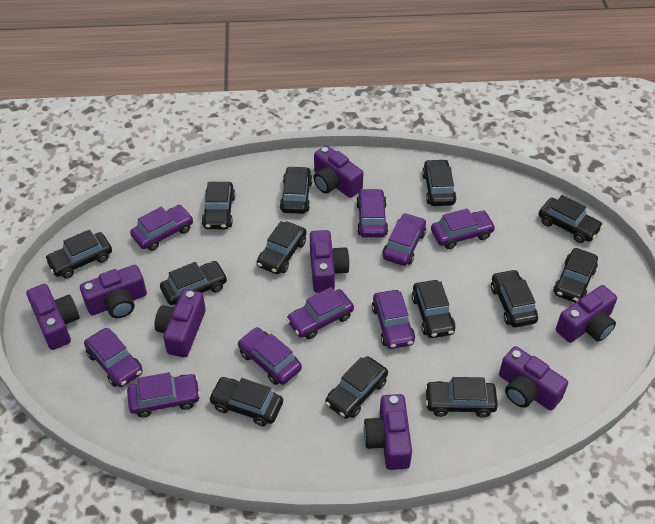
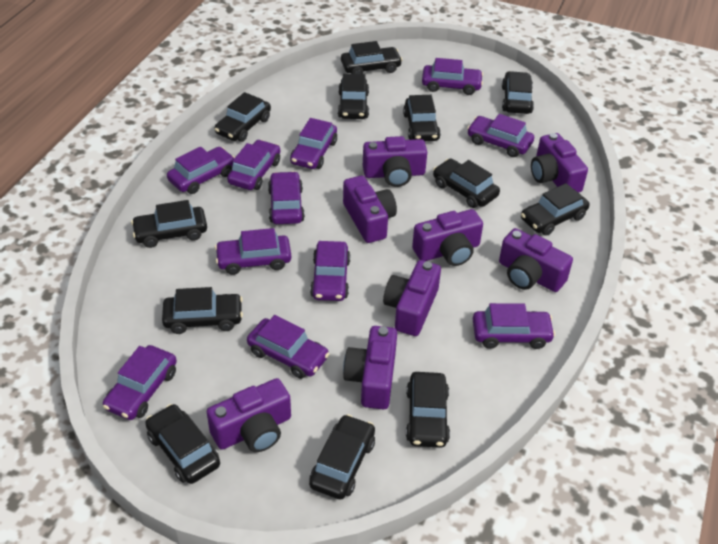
black car: [45,229,112,278] [160,261,227,305] [202,182,235,229] [209,377,283,426] [257,221,306,274] [280,166,313,214] [325,356,388,419] [412,280,456,338] [422,159,457,206] [425,377,498,418] [491,269,538,327] [539,195,603,243] [554,248,598,303] = 13 -> [131,200,207,248] [145,404,220,484] [162,287,243,334] [215,92,271,142] [309,414,375,500] [338,74,369,119] [341,41,402,74] [403,95,441,141] [406,372,450,448] [433,159,500,208] [502,71,534,114] [521,183,589,236] = 12
purple car: [84,328,143,387] [127,372,200,418] [130,205,193,251] [238,327,302,385] [286,287,354,339] [356,188,388,238] [372,290,415,349] [382,213,426,266] [431,208,496,249] = 9 -> [103,345,177,420] [167,147,235,194] [215,228,291,275] [227,140,280,190] [247,315,329,379] [268,171,305,224] [290,118,337,169] [310,241,350,301] [422,58,483,95] [467,114,534,157] [473,303,555,349] = 11

